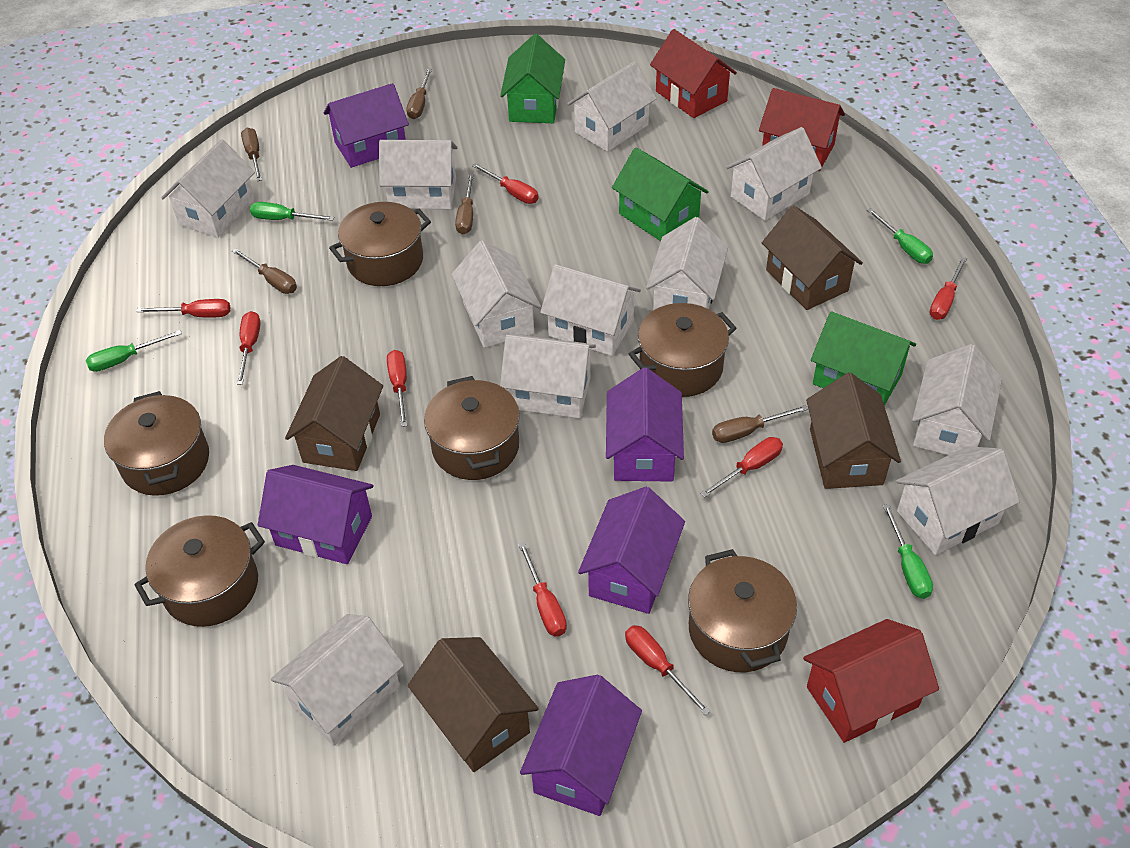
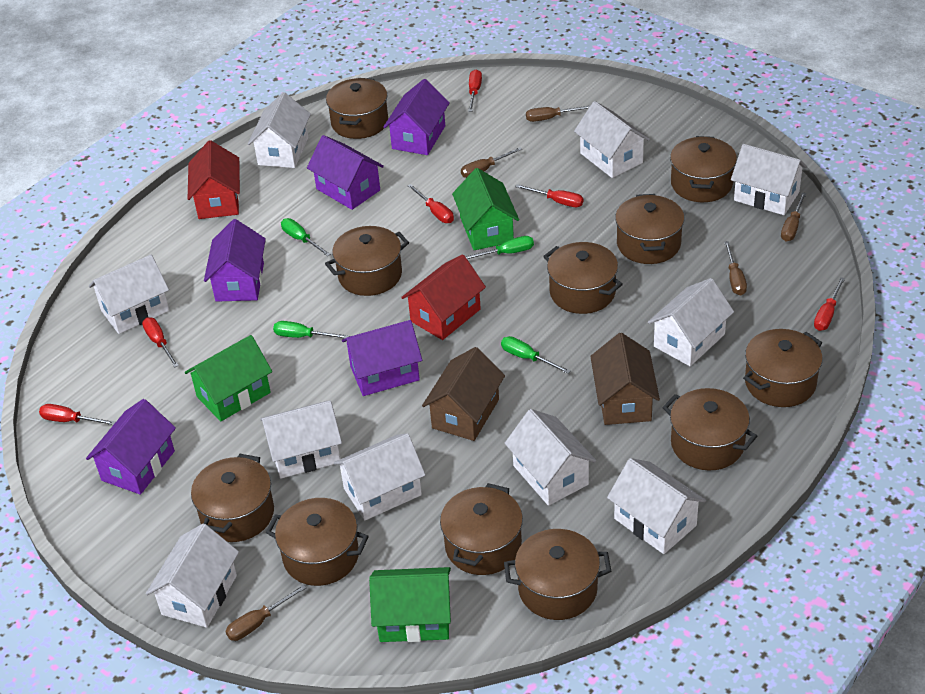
brown house: [285,356,383,471] [408,637,539,772] [762,205,863,310] [806,372,901,489] = 4 -> [422,347,505,441] [590,333,660,425] = 2
brown pot: [104,391,209,496] [134,515,265,627] [329,202,431,286] [424,376,520,480] [629,303,737,397] [688,549,797,672] = 6 -> [191,454,274,542] [266,498,369,586] [325,226,409,296] [326,78,388,139] [440,483,523,575] [504,529,611,620] [543,242,623,314] [615,194,684,264] [662,388,757,470] [670,136,737,202] [743,329,823,407] = 11
red house: [650,29,737,118] [759,88,845,171] [803,619,939,743] = 3 -> [188,140,240,219] [401,254,486,340] = 2
red screwdriver: [136,299,230,318] [237,311,261,385] [387,350,407,427] [472,163,539,204] [518,542,567,636] [625,625,710,715] [700,437,783,498] [930,257,967,320] = 8 -> [39,404,116,425] [142,317,179,368] [407,184,454,223] [468,69,482,112] [515,184,583,207] [814,277,845,331] = 6
white house: [161,139,255,238] [271,614,404,746] [379,140,457,209] [451,240,541,348] [500,334,596,418] [540,264,641,356] [567,61,657,152] [646,217,728,310] [726,127,822,221] [896,447,1020,555] [912,344,1002,455] = 11 -> [89,255,169,334] [146,524,239,628] [248,92,311,168] [260,400,342,479] [334,433,425,520] [505,409,597,506] [574,101,650,178] [607,458,706,554] [648,278,734,366] [731,144,807,215] = 10

